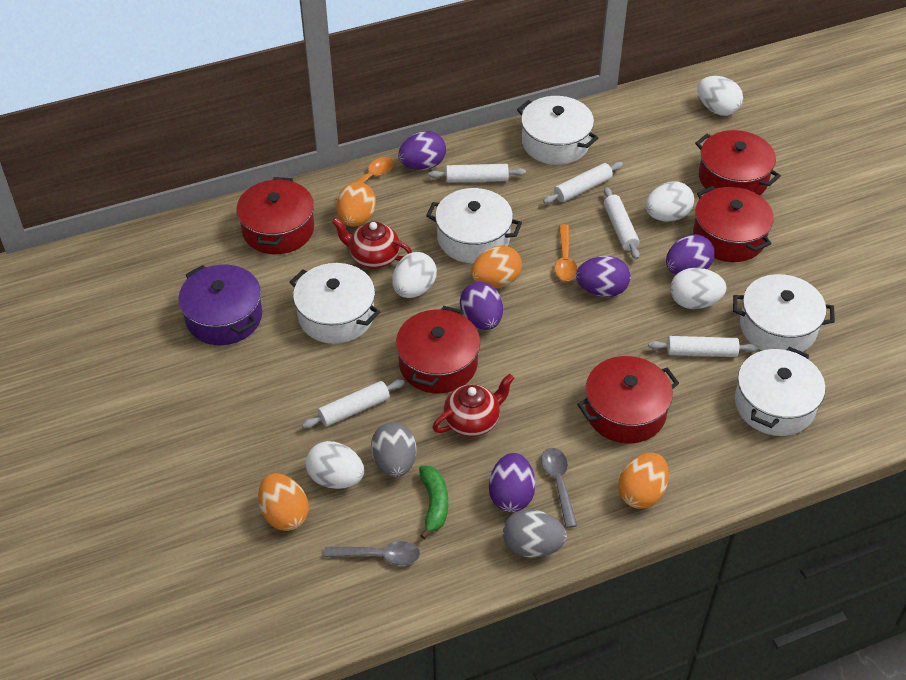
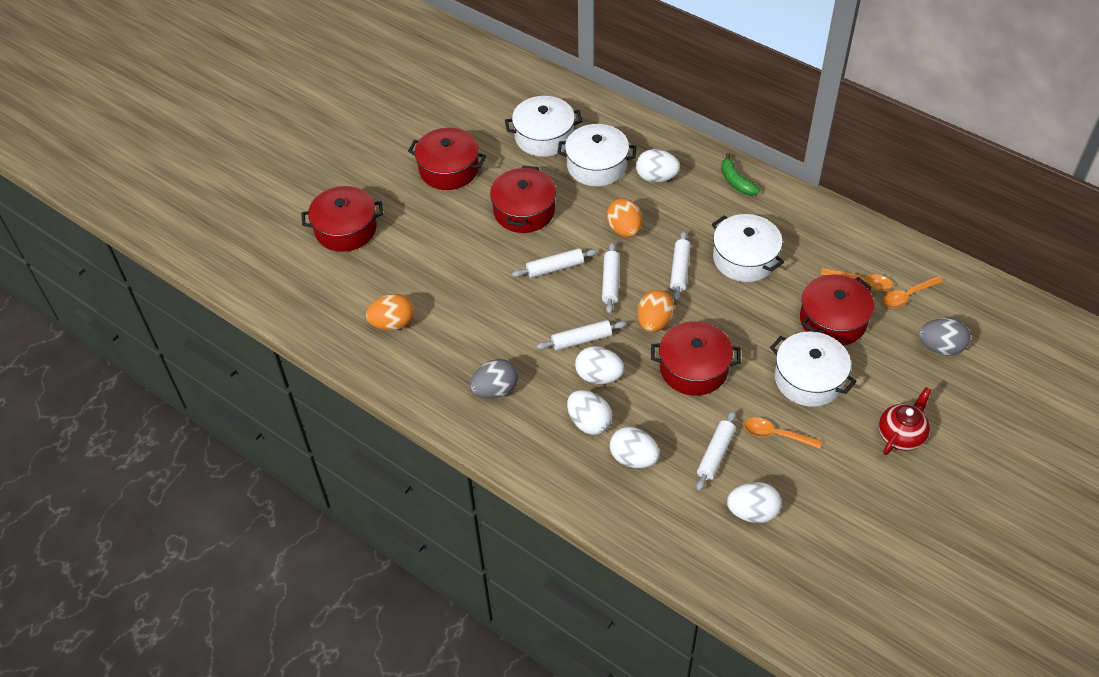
grey spoon: [324,541,420,565] [541,448,577,528] = 2 -> none = 0
orange egg: [258,473,309,531] [336,182,376,227] [471,245,522,288] [618,453,669,509] = 4 -> [366,294,414,330] [606,198,642,237] [637,290,675,332] = 3
orange spoon: [335,157,394,200] [554,224,578,281] = 2 -> [744,417,821,449] [821,268,893,291] [882,276,943,308] = 3
purple egg: [398,131,446,170] [460,282,503,330] [489,453,535,512] [576,256,631,297] [666,234,715,275] = 5 -> none = 0
purple pot: [178,265,262,345] = 1 -> none = 0
red teapot: [332,218,412,269] [433,374,514,437] = 2 -> [879,387,931,455] = 1
white pot: [290,263,380,344] [426,188,522,263] [517,96,598,165] [733,274,835,352] [735,347,825,436] = 5 -> [505,96,582,157] [558,124,636,186] [712,214,784,282] [770,332,857,407] = 4

